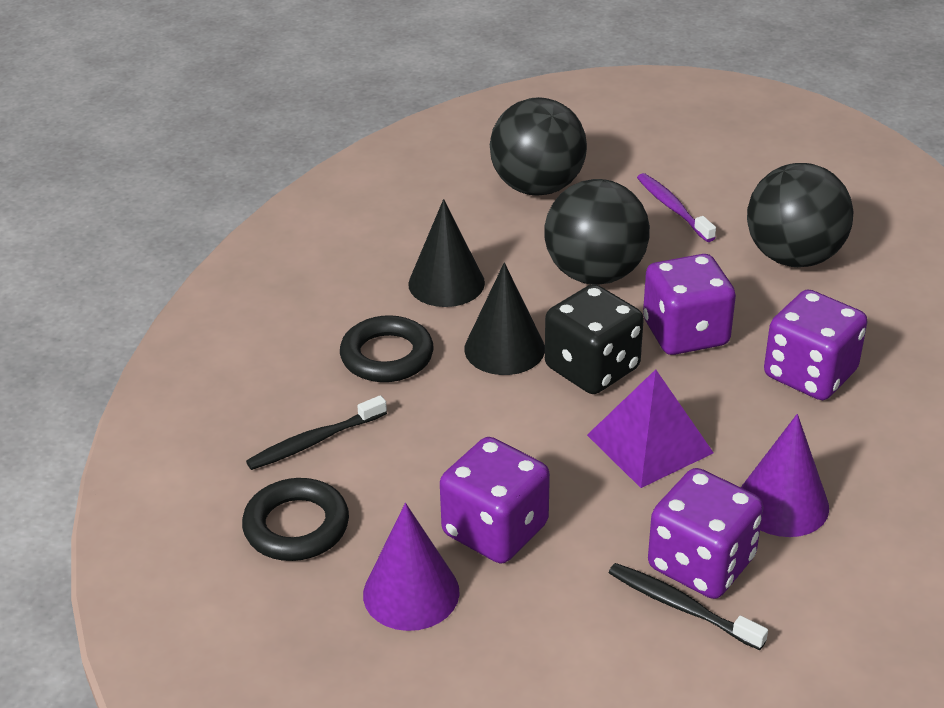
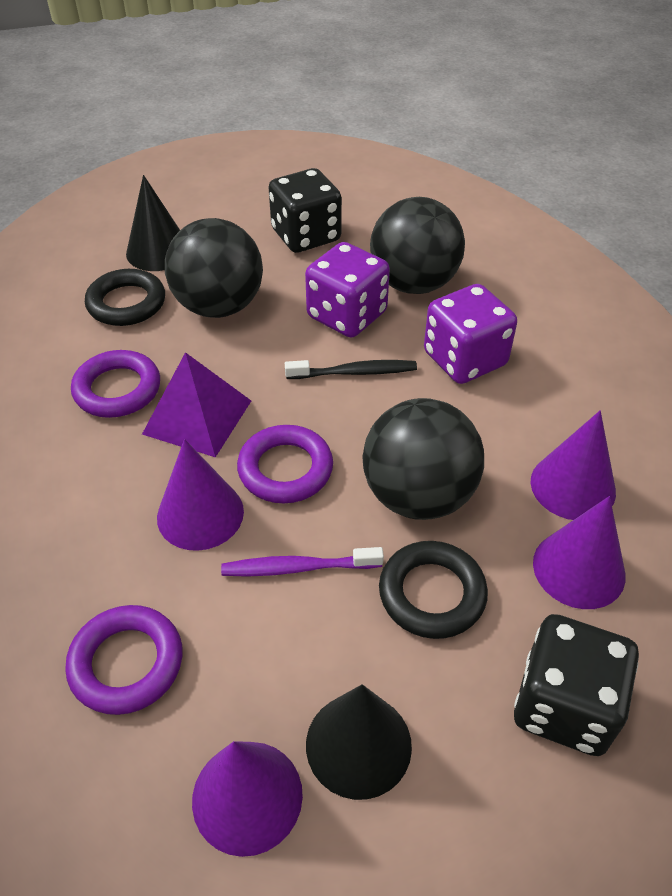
black dice: [545,284,644,394] = 1 -> [269,168,342,253] [514,614,639,756] = 2
black toothbrush: [246,395,387,470] [609,563,768,650] = 2 -> [285,360,417,379] = 1
purple cone: [363,503,460,631] [741,414,829,537] = 2 -> [157,439,244,551] [192,741,303,857] [531,410,616,520] [533,496,626,609] = 4
purple dice: [440,437,550,564] [643,254,736,355] [648,468,763,599] [764,289,868,400] = 4 -> [305,242,390,338] [424,284,517,384] = 2
purple ring: none = 0 -> [65,605,183,715] [71,350,160,418] [237,425,333,503] = 3

